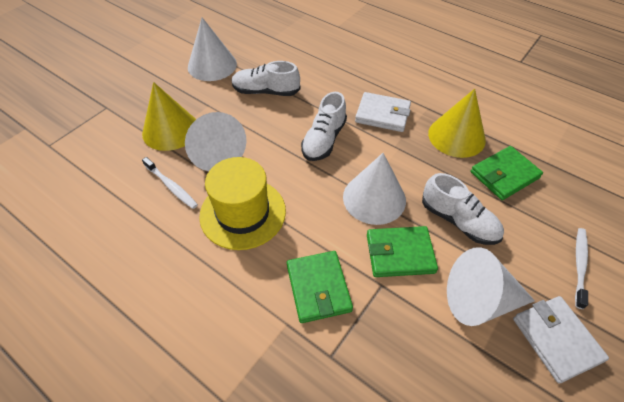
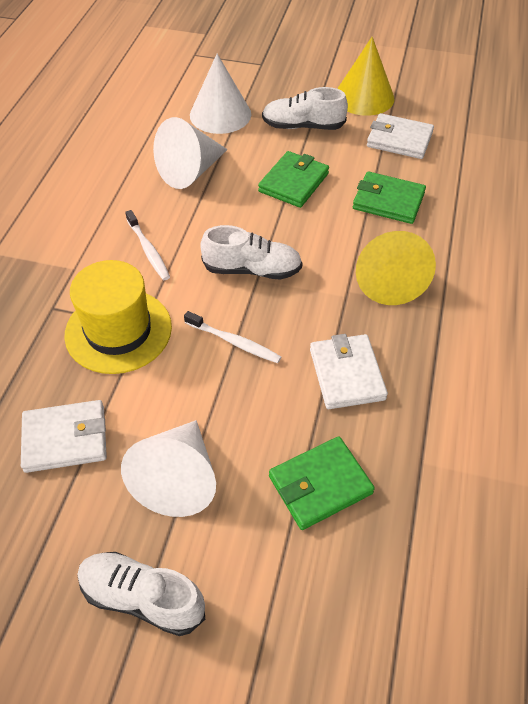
white cone: [185,112,246,171] [188,17,237,81] [343,153,406,225] [447,247,535,326] = 4 -> [121,420,216,517] [153,117,228,189] [190,54,251,134] = 3
white wallet: [355,92,411,132] [513,296,609,384] = 2 -> [21,400,107,473] [310,334,388,409] [367,113,434,159] = 3

